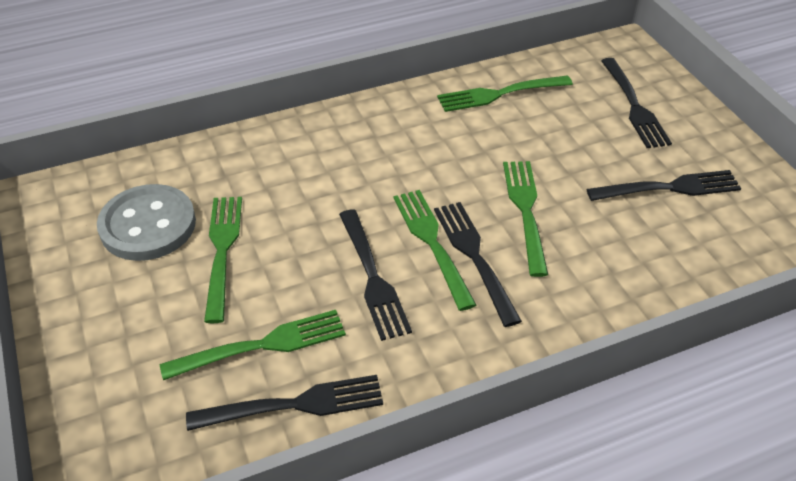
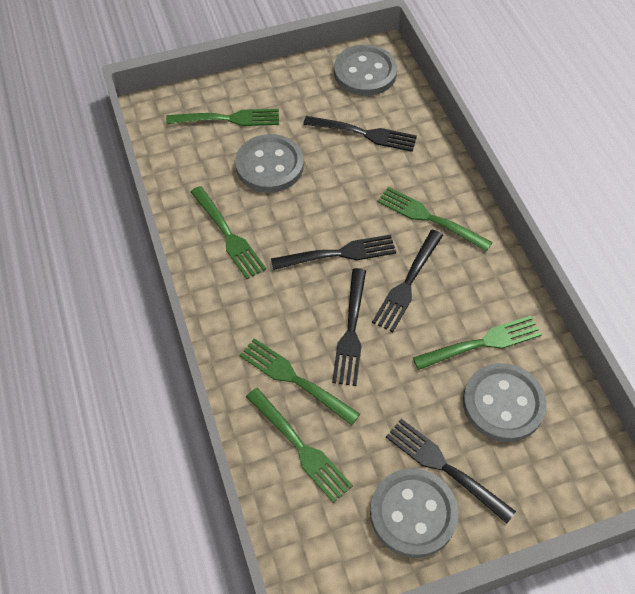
green fork: [160,310,346,380] [204,197,242,323] [393,190,476,311] [437,75,573,112] [503,161,548,277] = 5 -> [166,109,279,126] [190,186,266,279] [239,338,360,425] [246,388,353,503] [377,187,492,252] [413,316,542,370] = 6
grey button: [97,184,196,261] = 1 -> [235,134,304,193] [334,45,397,96] [370,468,458,558] [463,363,547,442] = 4

